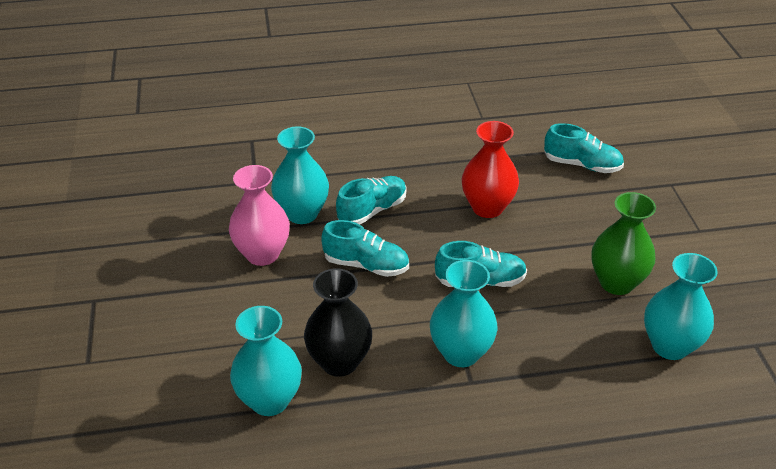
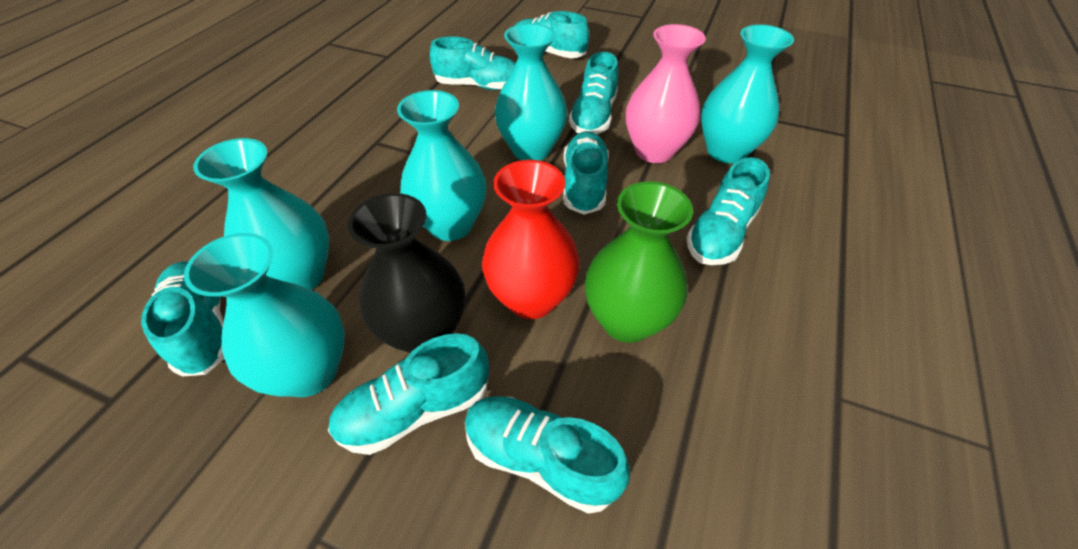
turquoise shoe: [321,220,409,277] [336,176,407,224] [435,241,527,287] [544,123,624,173] = 4 -> [141,261,224,376] [328,333,489,455] [430,37,516,90] [465,396,630,514] [514,11,589,58] [563,131,609,215] [569,52,618,134] [686,157,770,265] = 8
turquoise vase: [230,306,302,416] [271,126,329,224] [430,260,498,367] [644,253,718,360] = 4 -> [184,233,345,397] [193,138,329,290] [397,90,486,241] [494,23,568,161] [701,24,794,163] = 5

